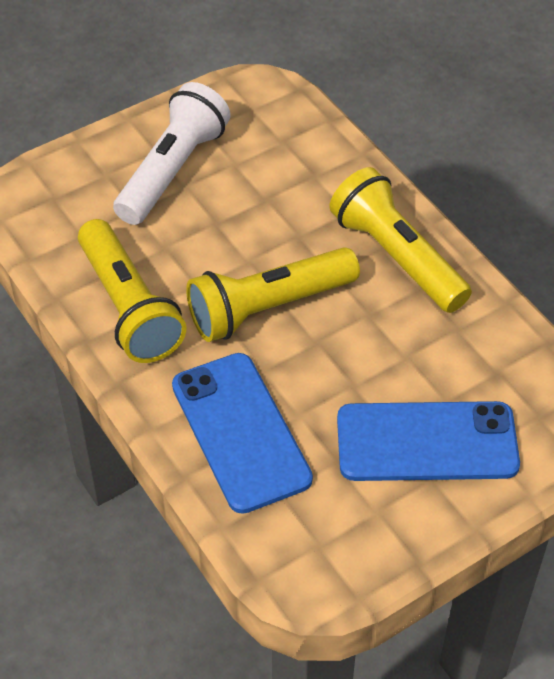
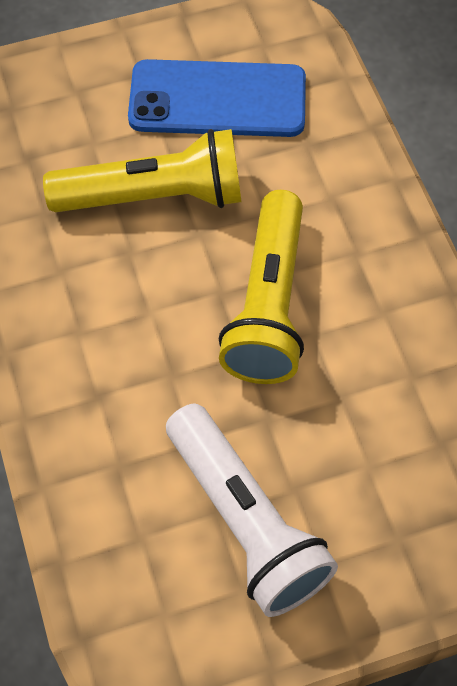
blue phone: [172,353,313,514] [337,401,520,481] = 2 -> [128,59,306,137] = 1
yellow flashlight: [78,219,186,363] [186,247,360,342] [330,167,472,313] = 3 -> [43,129,241,212] [219,190,304,384] = 2

